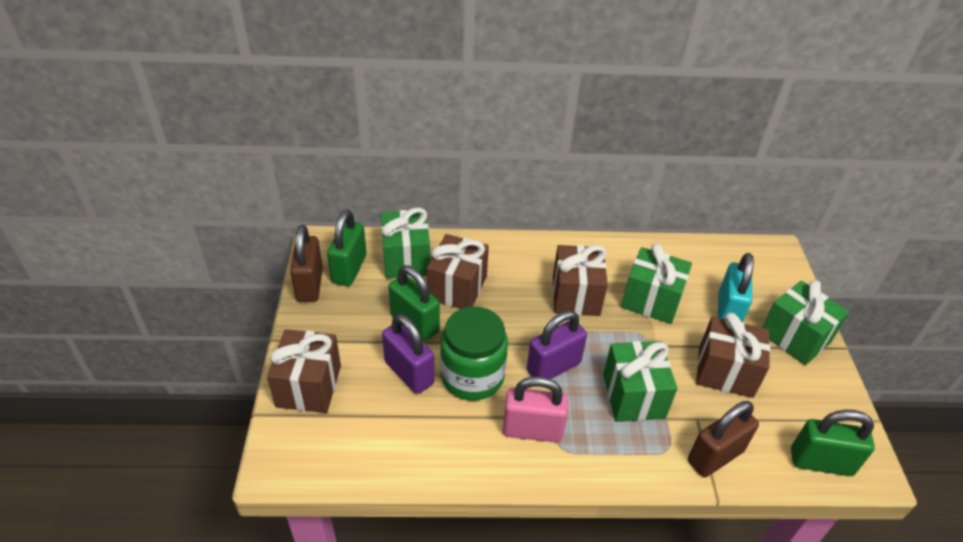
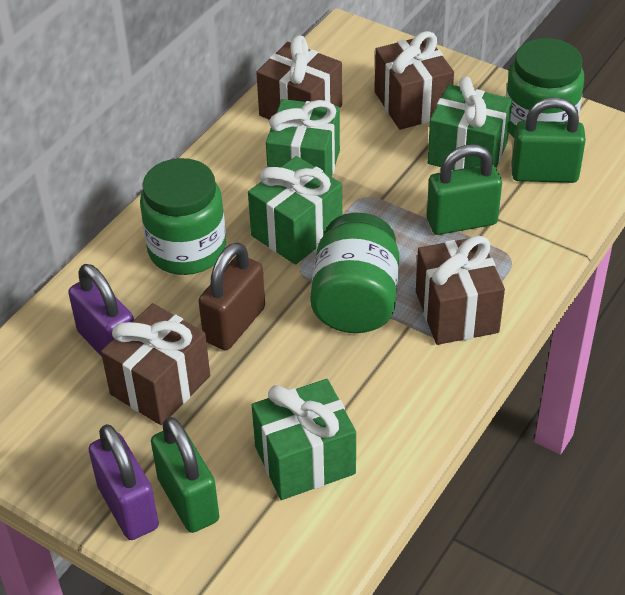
brown padlock: [290,225,323,302] [688,401,759,477] = 2 -> [198,242,265,350] = 1
green jar: [440,306,508,401] = 1 -> [140,158,226,275] [310,213,399,333] [506,38,584,138] = 3
pink padlock: [503,376,568,443] = 1 -> none = 0
turquoise padlock: [718,253,754,322] = 1 -> none = 0

